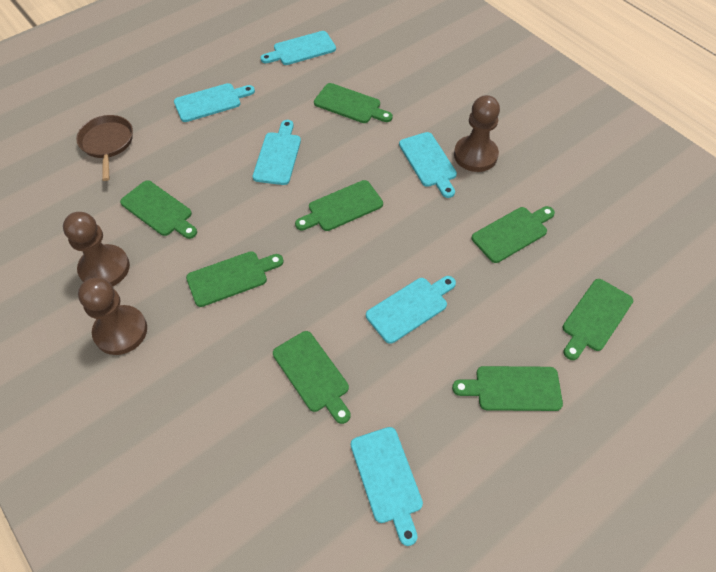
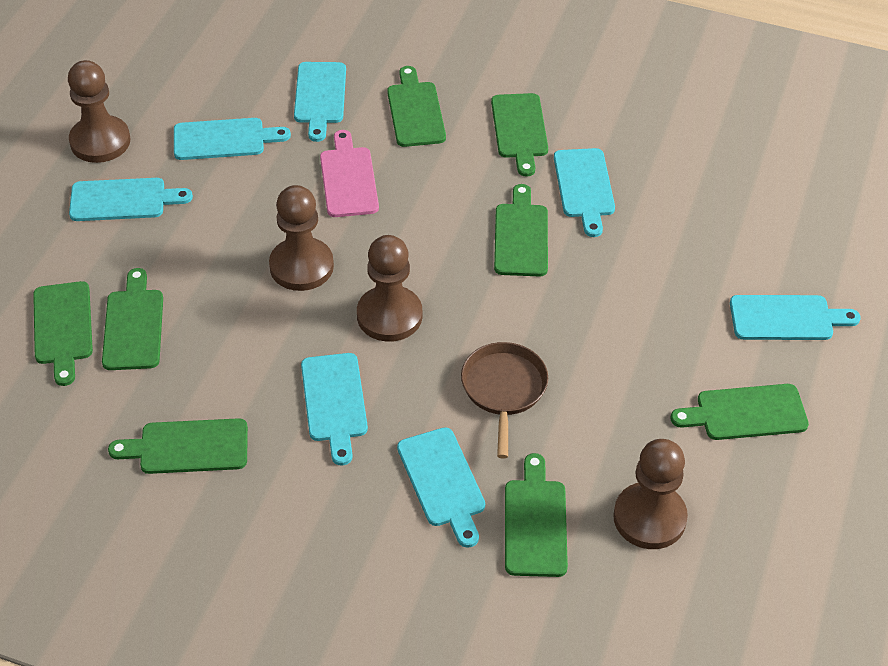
brown pawn: [63,212,130,287] [78,277,147,355] [454,95,500,172] = 3 -> [68,60,130,163] [269,185,334,291] [357,235,422,342] [613,439,688,549] = 4
pink cutting board: none = 0 -> [320,130,379,217] = 1
turquoise cutting board: [174,83,255,122] [253,120,301,185] [260,31,336,65] [351,427,423,546] [366,276,456,344] [399,132,457,198] = 6 -> [69,178,193,221] [174,118,291,160] [294,62,346,142] [301,353,368,465] [397,427,485,548] [554,148,615,237] [730,295,861,340] = 7

